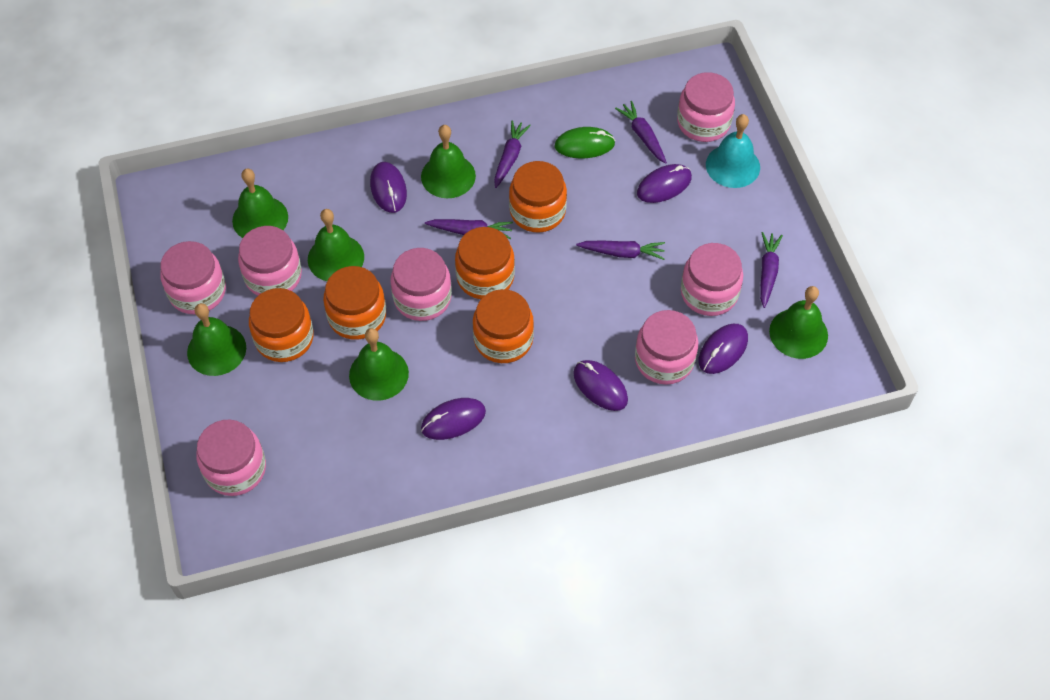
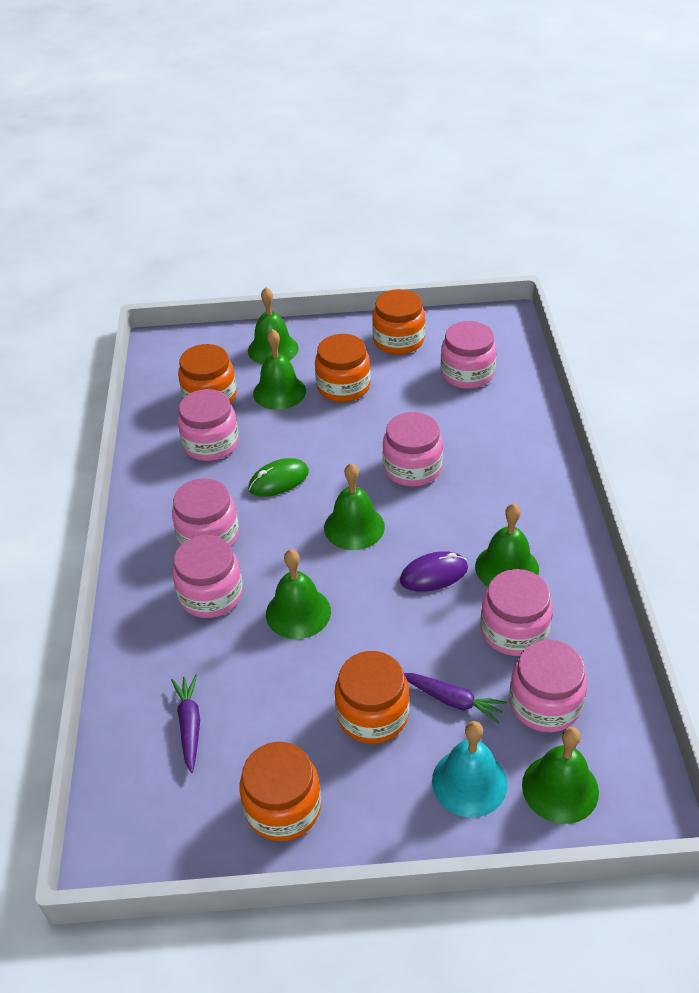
purple carrot: [425,219,513,239] [494,120,531,188] [576,240,665,260] [615,101,667,164] [760,232,783,308] = 5 -> [171,675,200,773] [404,673,507,723] = 2
purple mouse: [370,162,407,213] [421,398,486,440] [573,360,628,411] [637,164,692,203] [699,324,748,374] = 5 -> [400,551,468,592] = 1

